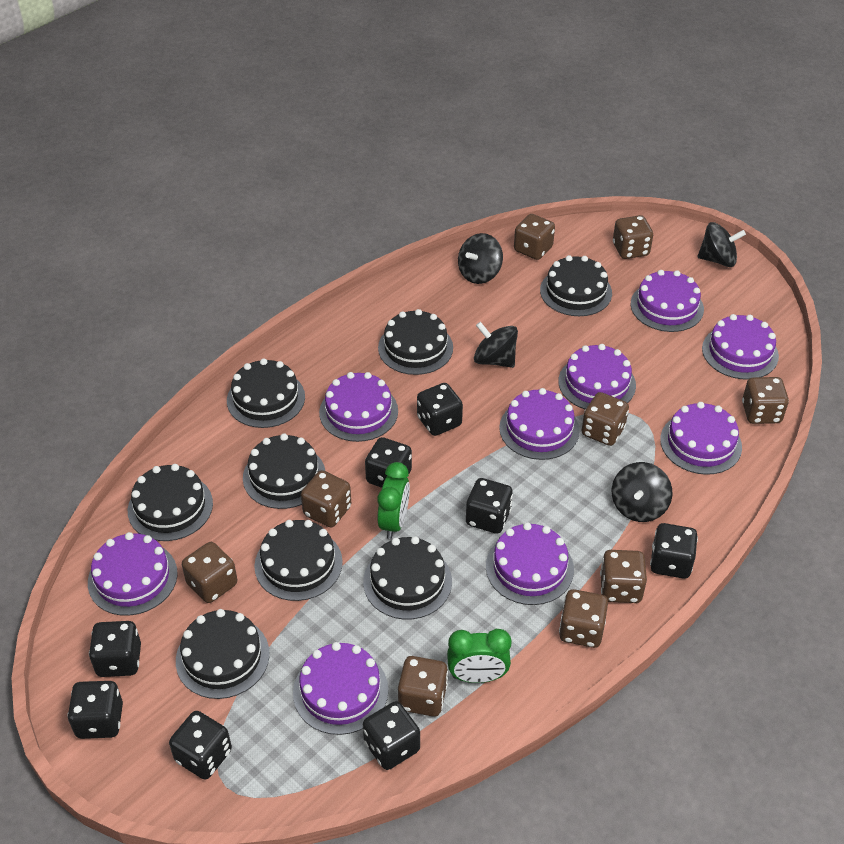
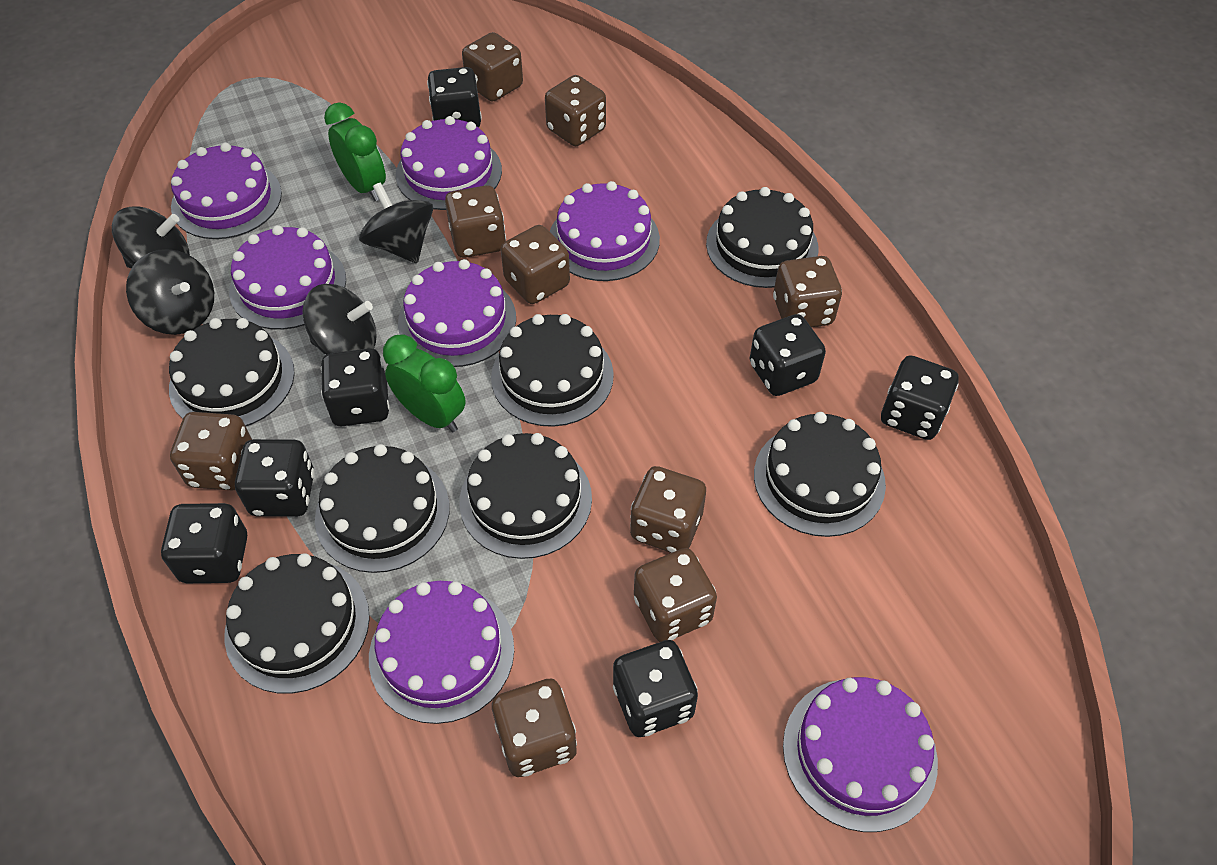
black cake: [128,464,213,541] [176,609,270,699] [227,358,305,428] [243,433,325,509] [254,520,343,601] [363,536,452,619] [378,309,453,375] [540,255,612,316] = 8 -> [169,318,295,426] [225,553,370,694] [315,444,450,573] [459,433,592,559] [491,314,614,427] [706,187,818,288] [754,412,886,537] = 7
black dice: [67,681,123,739] [89,621,141,677] [169,711,232,780] [363,701,420,770] [365,437,412,488] [417,383,463,436] [466,478,513,534] [650,523,698,579] = 8 -> [161,503,247,583] [235,439,315,517] [321,348,390,426] [427,67,482,127] [613,640,698,737] [750,314,826,396] [881,355,959,440] = 7
purple cake: [88,532,178,616] [293,642,388,735] [319,372,398,442] [486,522,574,605] [499,388,580,460] [559,344,636,409] [631,270,704,332] [660,402,742,475] [702,314,779,380] = 9 -> [171,143,282,239] [229,225,346,330] [369,581,514,724] [396,116,502,210] [398,259,516,367] [550,181,660,281] [783,677,938,832] = 7

